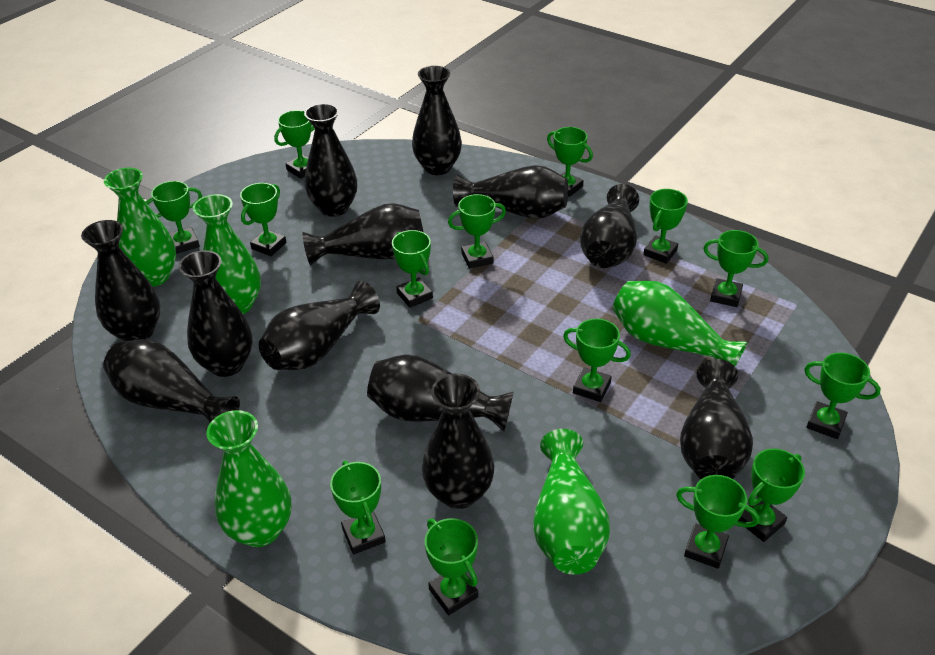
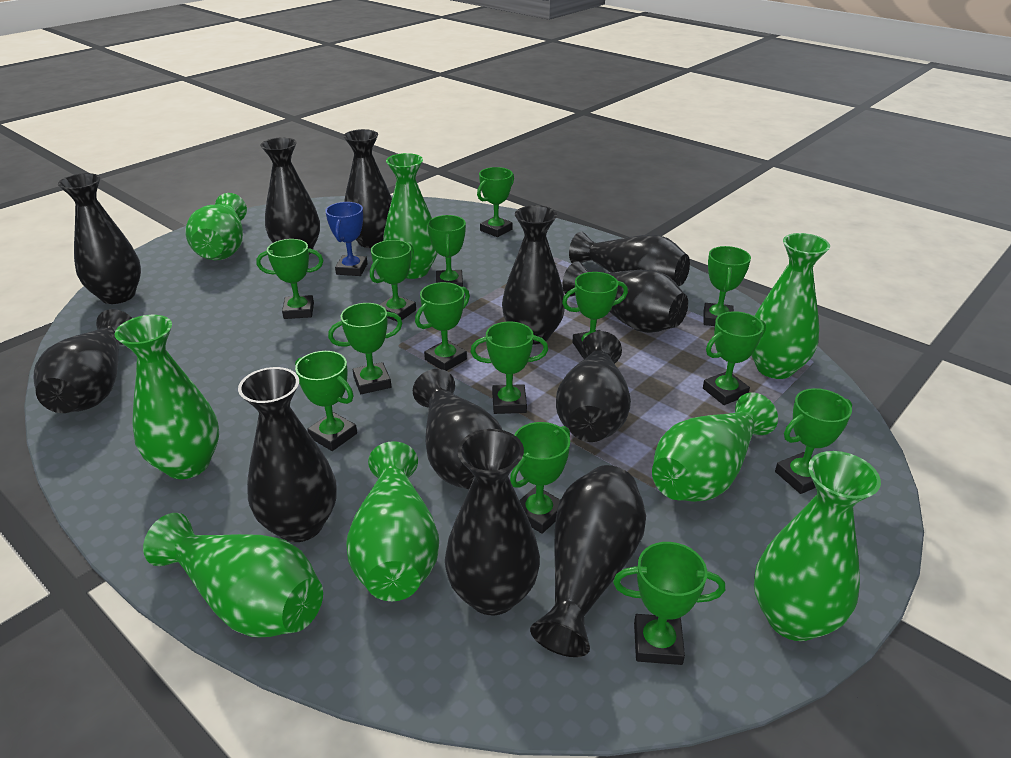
blue trophy: none = 0 -> [325,202,368,276] = 1
green vase: [104,168,176,287] [193,194,261,314] [206,410,292,547] [533,429,610,575] [613,281,748,366] = 5 -> [115,315,219,479] [143,513,323,637] [185,193,247,260] [346,441,439,601] [383,153,438,279] [652,393,778,502] [751,233,830,379] [754,451,881,641] = 8

